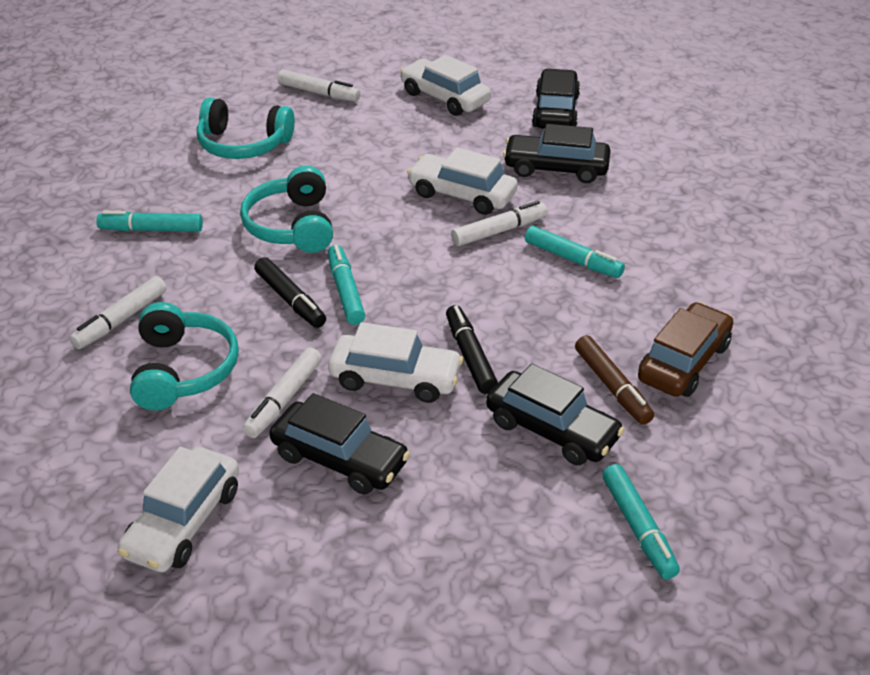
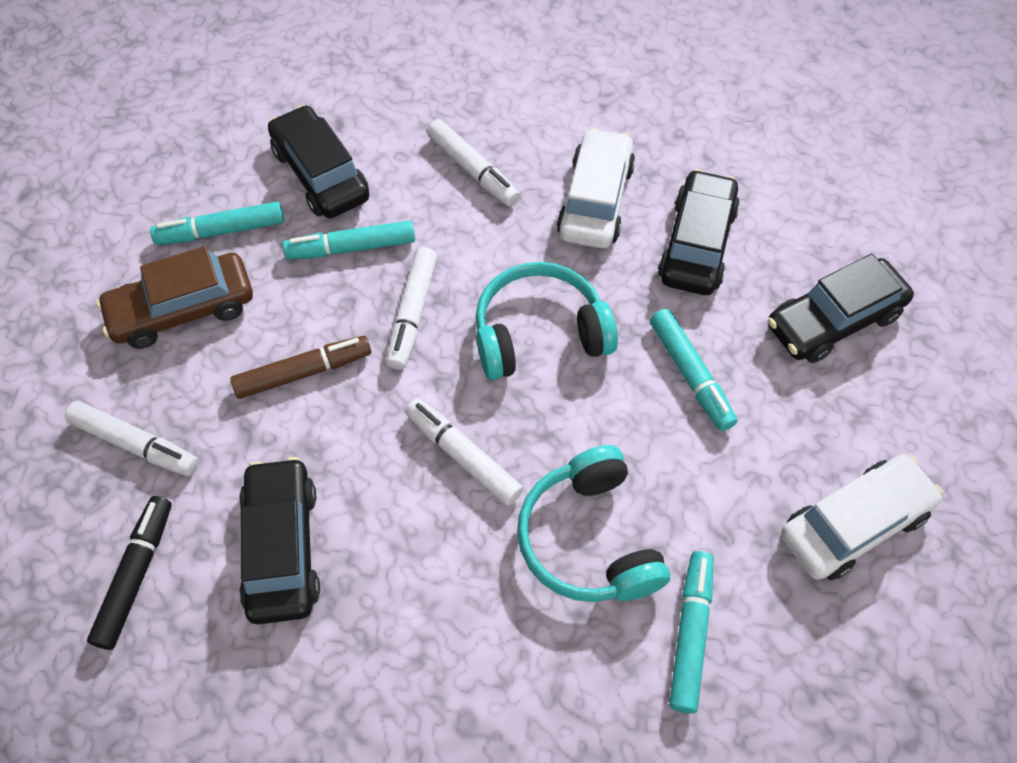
black marker: [254,257,326,328] [446,305,498,394] = 2 -> [87,496,172,650] = 1
turquoise headphones: [130,302,239,410] [197,98,295,159] [240,166,333,253] = 3 -> [475,262,618,380] [517,445,670,602] = 2
white car: [117,447,239,572] [328,322,463,403] [400,55,491,116] [407,147,518,215] = 4 -> [557,128,636,248] [781,454,943,580] = 2

